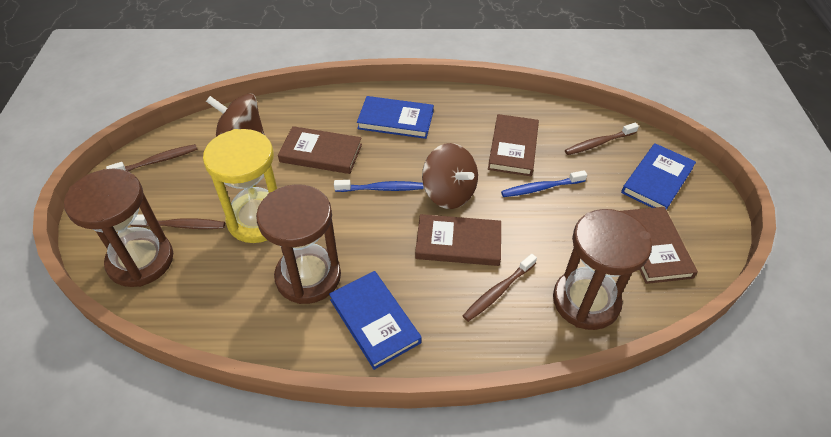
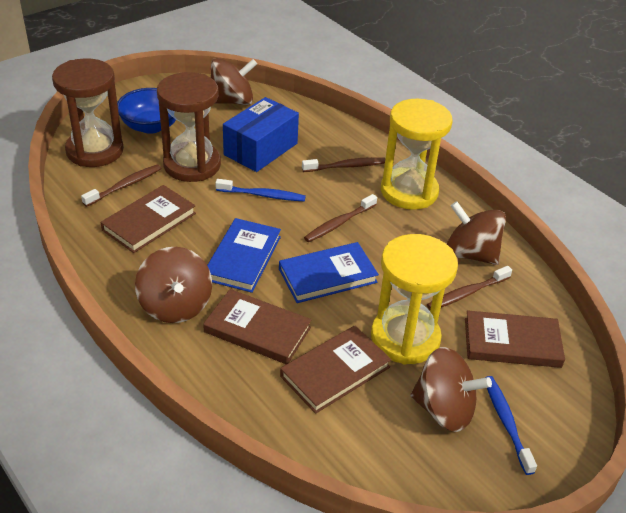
blue book: [329,271,422,370] [357,96,434,139] [621,143,696,210] = 3 -> [207,218,281,293] [279,242,379,303] = 2
blue bowl: none = 0 -> [117,88,176,134] = 1
blue box: none = 0 -> [223,97,299,172] = 1
brown hourglass: [64,169,173,287] [256,184,341,304] [553,209,652,330] = 3 -> [52,58,124,167] [157,72,221,182] = 2
brown spinning top: [206,93,265,137] [422,143,478,209] = 2 -> [135,247,212,323] [211,58,257,105] [410,347,492,432] [447,201,506,265] = 4
yellow hourglass: [203,129,277,243] = 1 -> [371,234,458,365] [381,99,453,210] = 2

